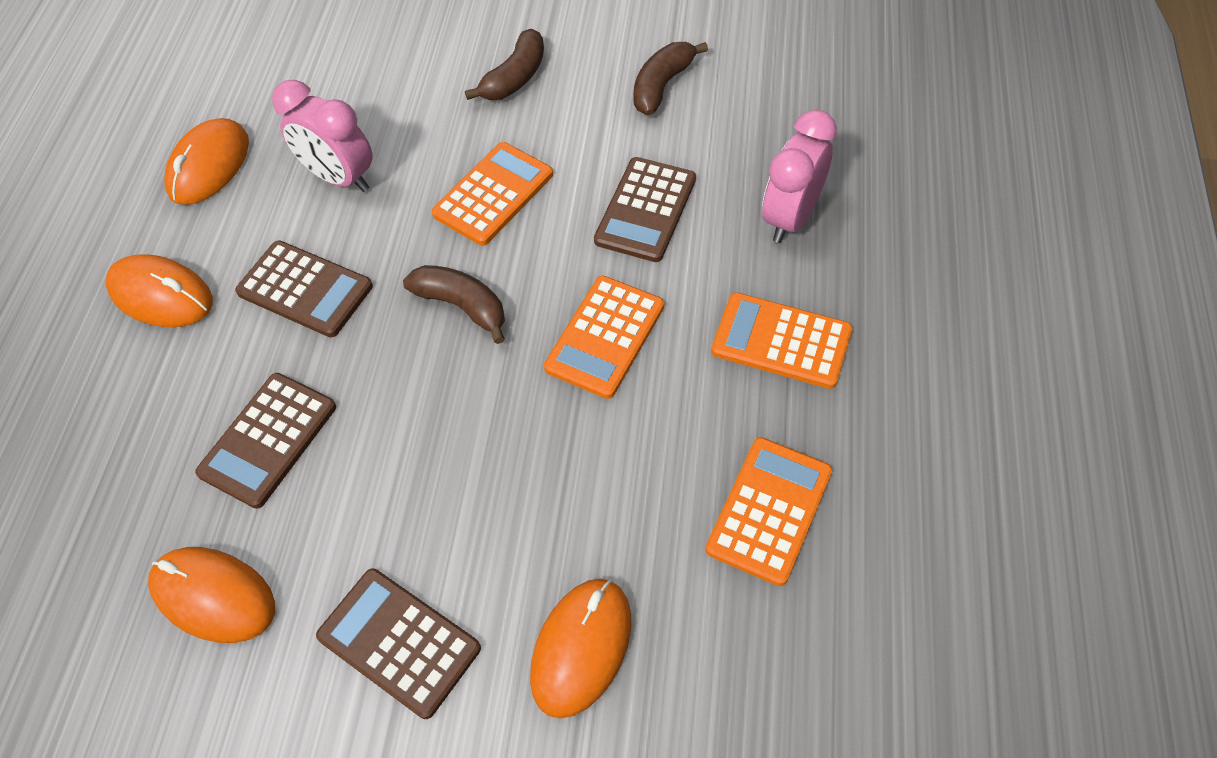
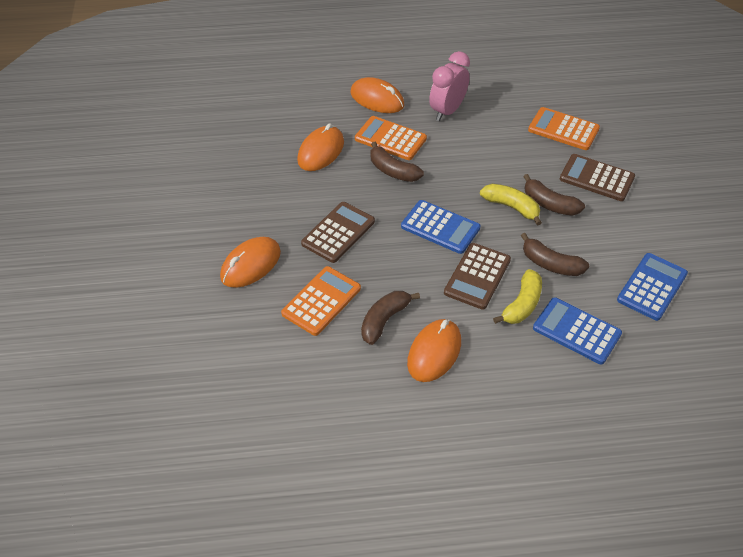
blue calculator: none = 0 -> [401,200,480,254] [533,297,622,364] [617,253,688,321] = 3
brown banana: [403,265,505,344] [465,29,544,100] [633,42,708,115] = 3 -> [361,291,420,345] [370,142,424,182] [521,233,589,276] [523,174,585,216] = 4
brown calculator: [195,373,336,509] [235,240,373,337] [316,568,481,719] [594,157,696,262] = 4 -> [301,202,375,263] [444,243,511,310] [560,154,635,201] = 3
orange calculator: [432,142,553,246] [544,276,664,399] [706,437,832,586] [711,292,852,389] = 4 -> [281,266,361,336] [355,116,427,160] [528,107,600,150] = 3
pink clock: [272,80,372,192] [762,109,837,243] = 2 -> [429,51,470,121] = 1
yellow banana: none = 0 -> [480,184,542,226] [493,269,542,324] = 2

